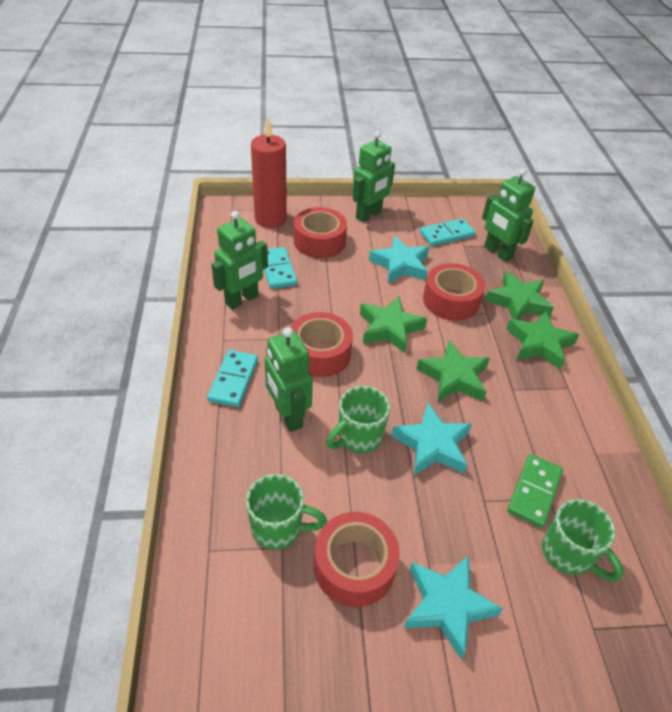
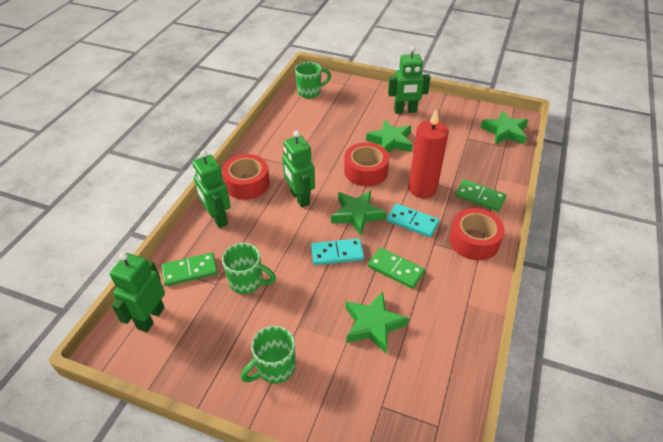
green domino: [507,454,563,528] = 1 -> [162,252,218,286] [368,247,425,289] [455,179,507,211] = 3
red tape: [290,312,353,377] [294,207,347,258] [314,512,400,607] [423,263,485,321] = 4 -> [222,154,270,200] [344,142,389,186] [449,208,505,260] = 3
turquoise domino: [207,350,258,407] [264,247,297,289] [420,218,476,246] = 3 -> [311,238,364,265] [387,203,439,237] = 2
turquoise star: [369,236,429,283] [391,403,472,475] [404,555,503,659] = 3 -> none = 0

